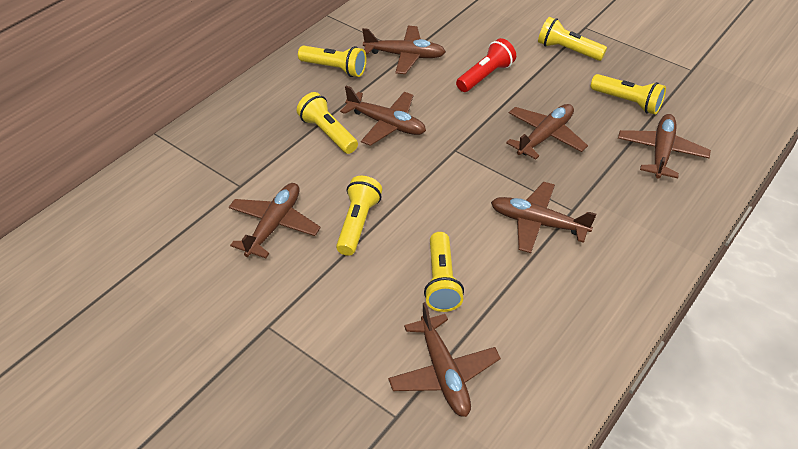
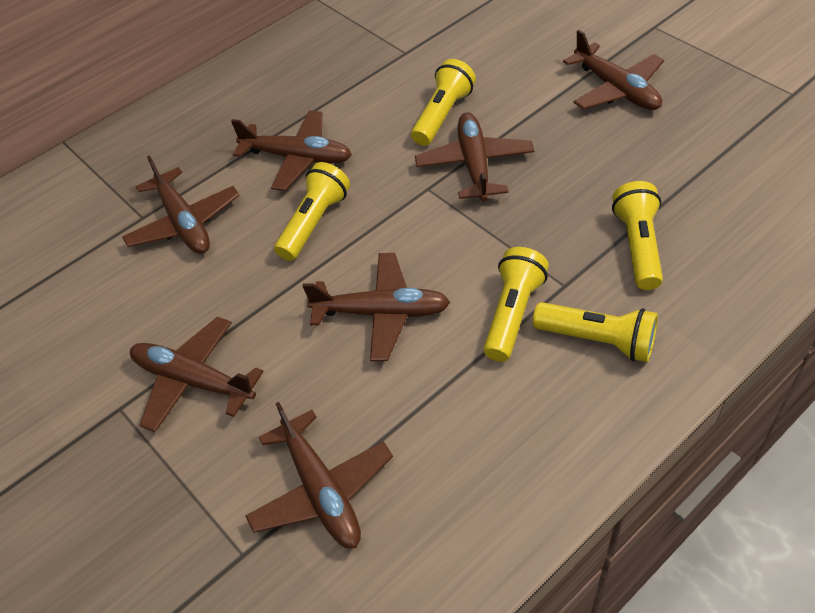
red flashlight: [456,38,516,92] = 1 -> none = 0
yellow flashlight: [297,92,358,154] [298,46,366,77] [336,176,382,256] [424,232,464,312] [538,17,607,61] [591,74,666,115] = 6 -> [274,162,350,261] [411,59,476,146] [484,247,549,362] [533,302,658,362] [612,181,663,290] = 5

